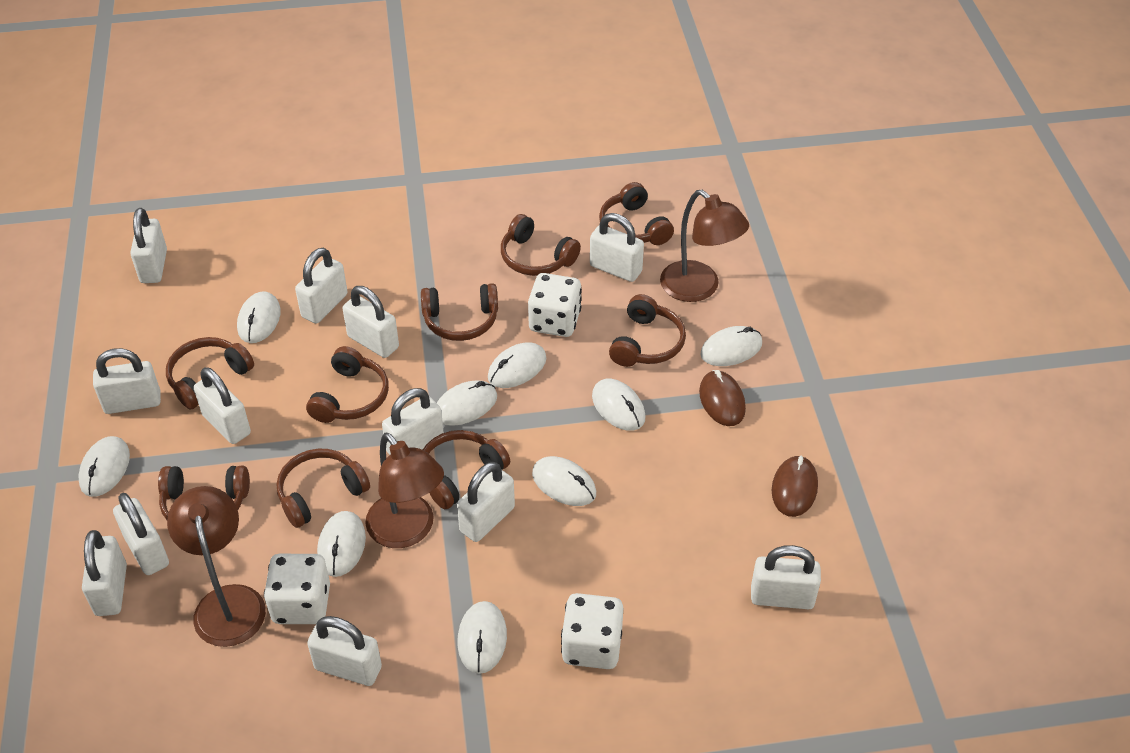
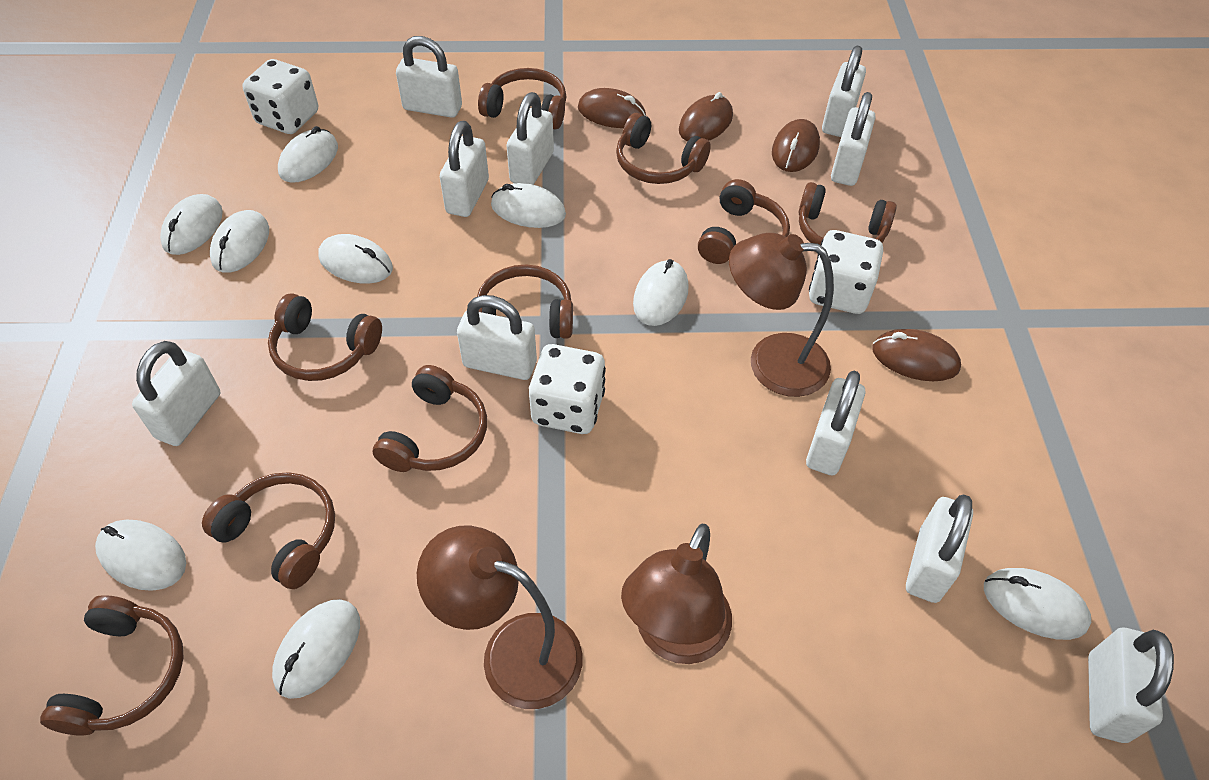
brown mouse: [699,370,746,426] [772,455,818,517] = 2 -> [578,88,646,128] [679,92,733,142] [772,119,820,172] [872,329,961,381] = 4
white padlock: [82,530,127,616] [93,348,161,414] [113,493,169,575] [130,208,167,283] [194,367,251,444] [295,248,348,324] [307,616,382,686] [342,286,399,358] [382,388,444,455] [457,462,515,542] [590,213,644,282] [751,545,821,609] = 12 -> [132,341,220,446] [396,36,462,118] [440,121,489,217] [457,295,537,380] [506,92,554,185] [806,371,865,475] [822,46,866,137] [831,92,875,186] [906,495,973,603] [1088,628,1174,743] = 10

